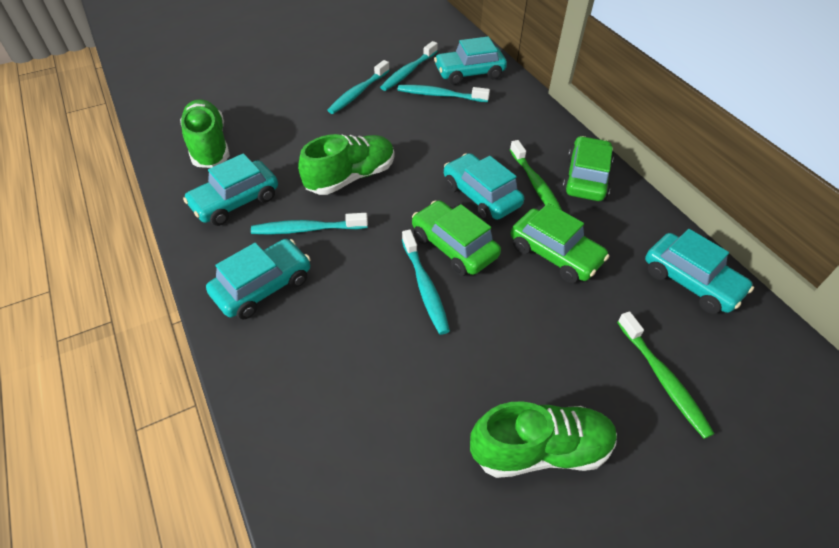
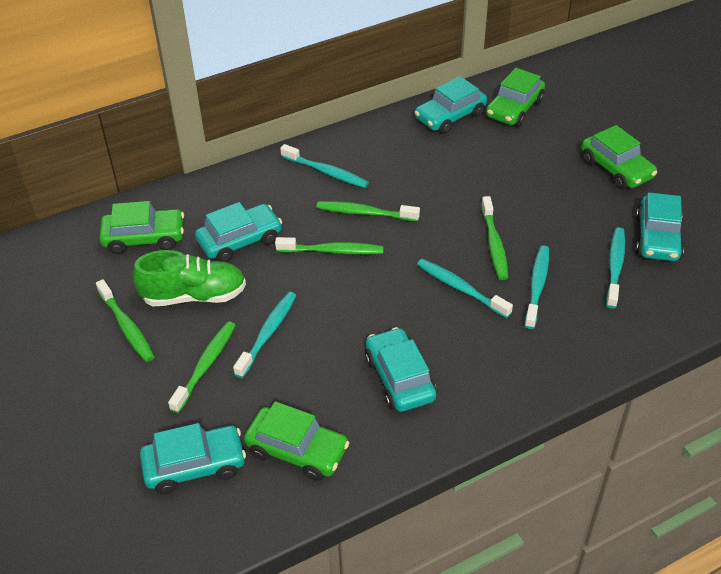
green car: [412,200,501,276] [511,203,610,283] [562,136,614,201] = 3 -> [99,201,184,254] [244,401,350,481] [486,68,545,127] [581,125,657,189] = 4
green shoe: [180,99,230,168] [298,134,395,195] [470,401,617,478] = 3 -> [133,250,246,306] = 1
green toothbrush: [510,140,562,210] [617,311,715,439] = 2 -> [96,279,155,362] [168,321,236,413] [275,237,383,255] [316,201,420,221] [481,196,508,280] = 5

